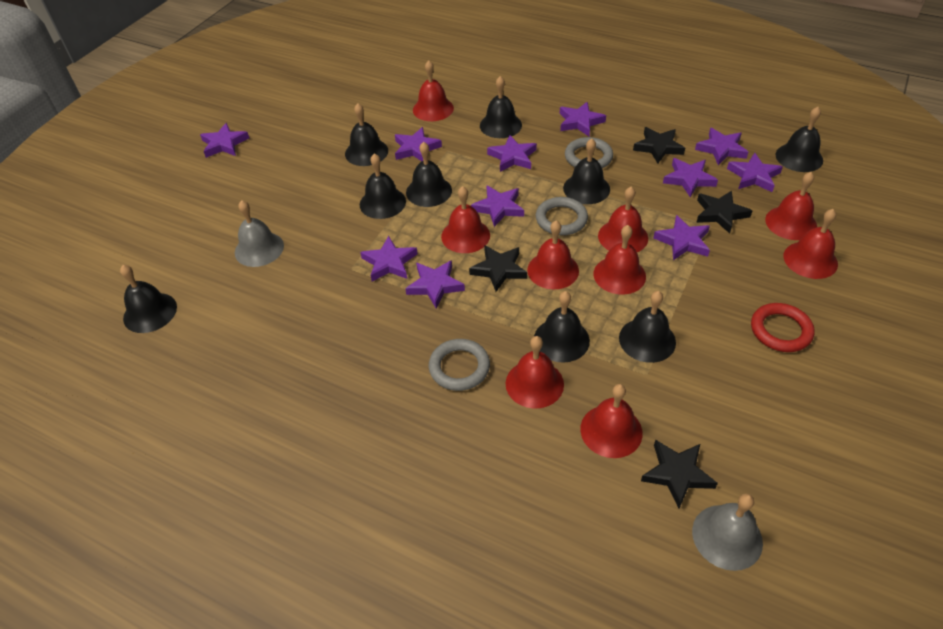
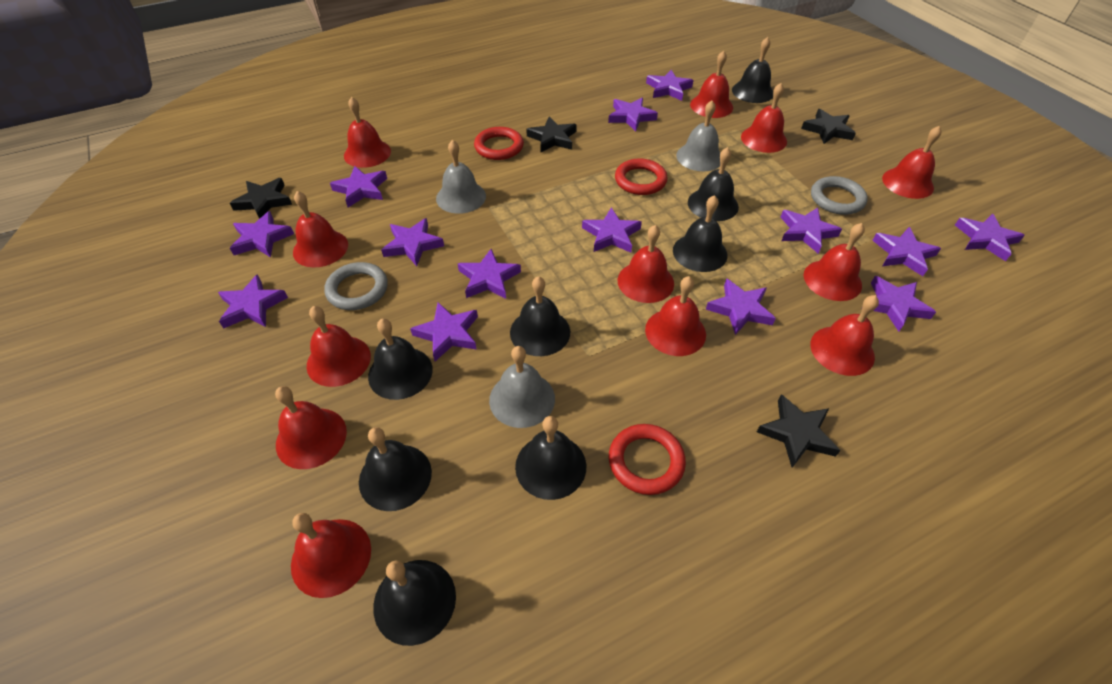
black bell: [120,265,177,333] [345,103,388,166] [360,153,406,219] [406,142,452,207] [480,76,522,138] [534,291,590,363] [563,138,610,204] [619,291,676,363] [776,107,823,172] = 9 -> [359,427,432,511] [368,318,433,400] [373,560,456,646] [510,276,570,356] [515,416,586,500] [673,195,728,272] [688,147,739,221] [732,37,773,103] = 8
grey bell: [235,200,284,267] [692,494,763,571] = 2 -> [436,140,486,214] [489,346,555,428] [676,101,721,171] = 3
grey ring: [429,339,490,391] [536,197,588,235] [565,137,613,168] = 3 -> [324,262,388,310] [811,176,868,215] = 2
purple star: [200,123,249,158] [360,236,418,282] [395,127,442,161] [405,260,465,308] [471,185,524,227] [487,135,537,172] [560,102,606,136] [653,215,710,260] [663,158,718,197] [695,128,748,165] [727,153,783,192] = 11 -> [218,274,288,328] [230,211,294,258] [330,166,387,208] [381,218,444,266] [410,302,478,361] [458,249,521,299] [582,207,642,253] [608,98,658,131] [646,70,693,101] [706,278,776,335] [780,207,842,253] [871,276,936,331] [872,227,941,276] [955,214,1025,261] = 14
red bell: [413,60,454,121] [441,186,490,253] [506,336,564,409] [527,220,579,289] [580,384,643,458] [594,225,646,295] [598,187,648,252] [765,172,817,240] [784,209,838,279] = 9 -> [275,386,347,469] [291,513,371,598] [293,191,348,268] [307,306,371,387] [344,97,391,168] [618,225,674,303] [645,276,706,356] [690,51,733,118] [741,83,787,153] [804,223,865,301] [810,295,879,376] [882,126,941,199] = 12
red ring: [751,303,815,352] = 1 -> [474,127,524,160] [609,424,686,495] [615,159,668,195] = 3

